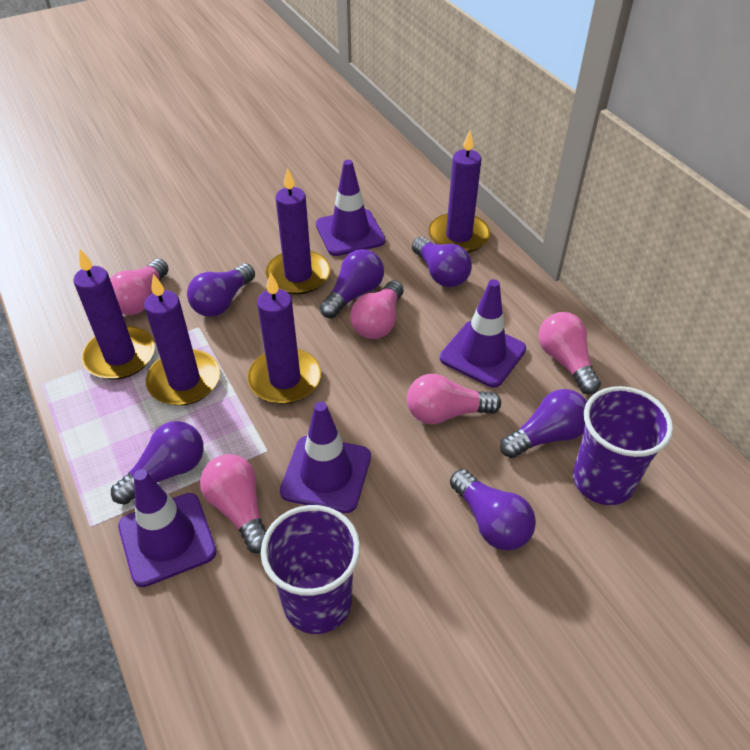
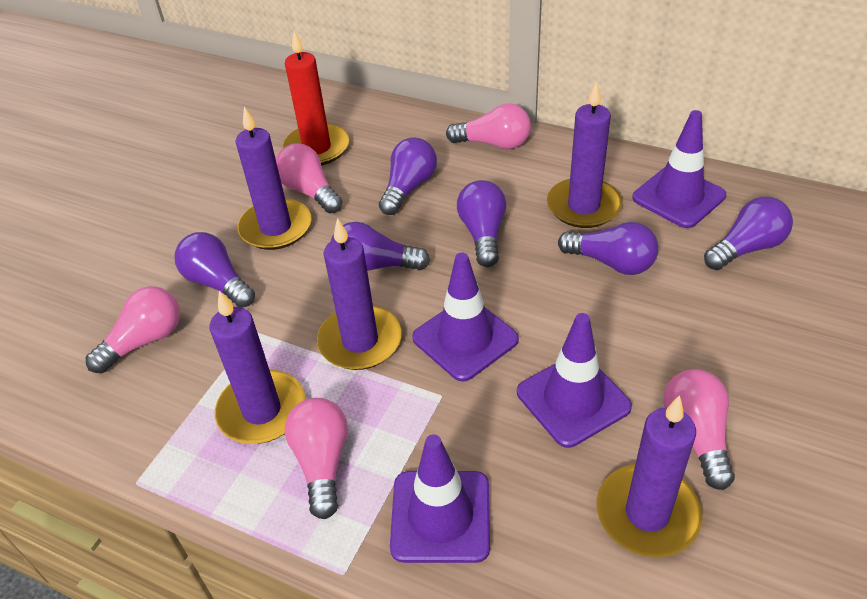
purple cup: [261,505,360,634] [573,386,673,505] = 2 -> none = 0
red candle: none = 0 -> [283,31,349,166] = 1

